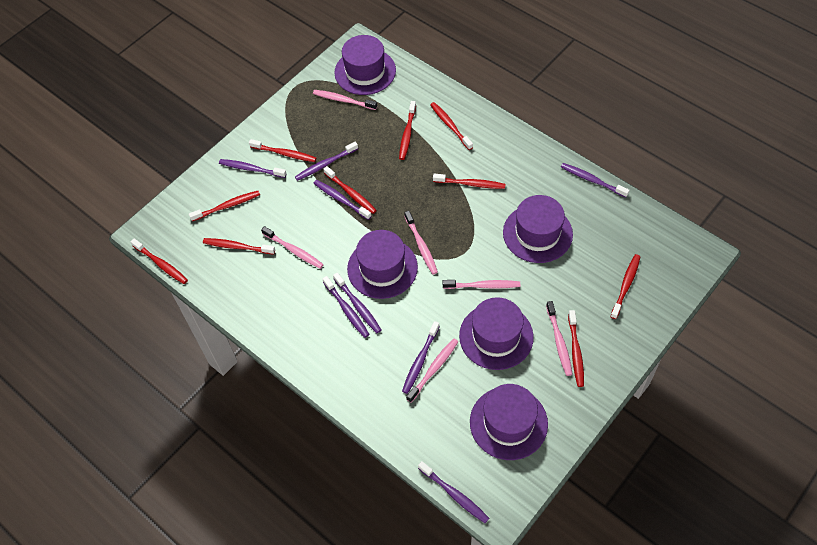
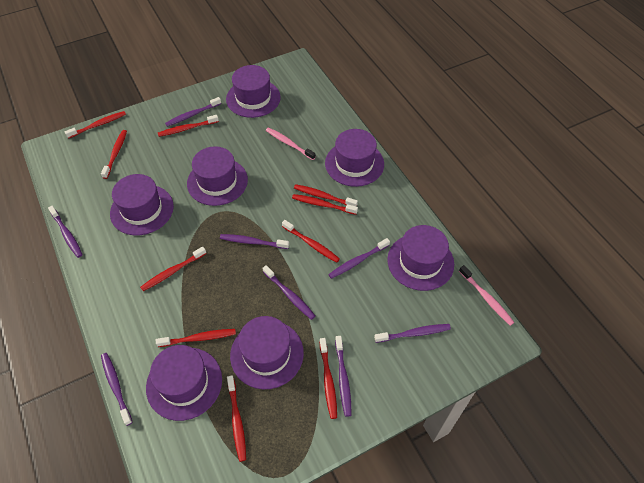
pink toothbrush: [261,226,324,269] [313,90,377,110] [404,211,438,274] [406,338,458,403] [443,280,520,289] [546,301,573,376] = 6 -> [266,127,316,160] [459,265,515,326] = 2
purple hat: [334,35,396,95] [347,230,418,299] [459,297,534,370] [470,384,548,460] [503,195,573,263] = 5 -> [110,174,174,235] [146,345,222,421] [187,146,248,206] [226,65,281,118] [230,316,304,389] [325,129,384,187] [387,225,454,291] = 7

